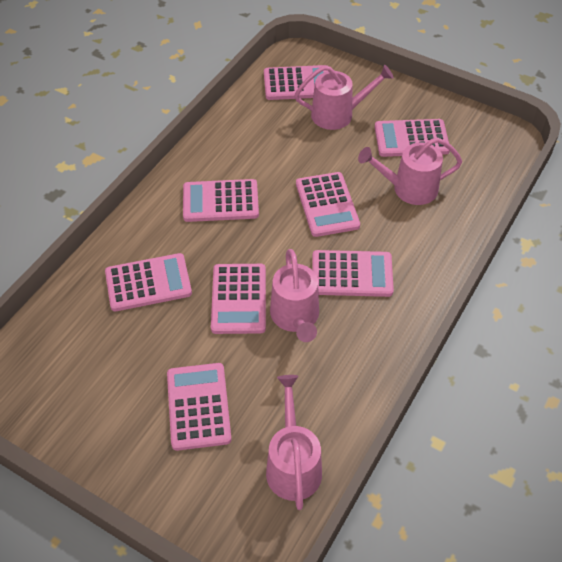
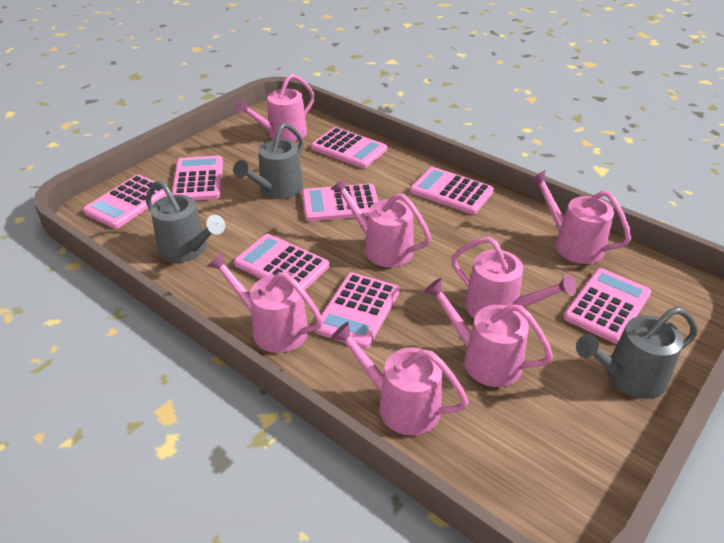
grey watering can: none = 0 -> [146,180,225,262] [233,123,304,199] [576,307,698,399] = 3
pink watering can: [266,375,322,510] [270,249,319,342] [295,65,394,130] [358,137,462,205] = 4 -> [206,252,323,353] [235,74,315,142] [331,177,431,267] [331,322,469,436] [424,278,553,387] [451,237,577,318] [529,170,631,264] = 7

